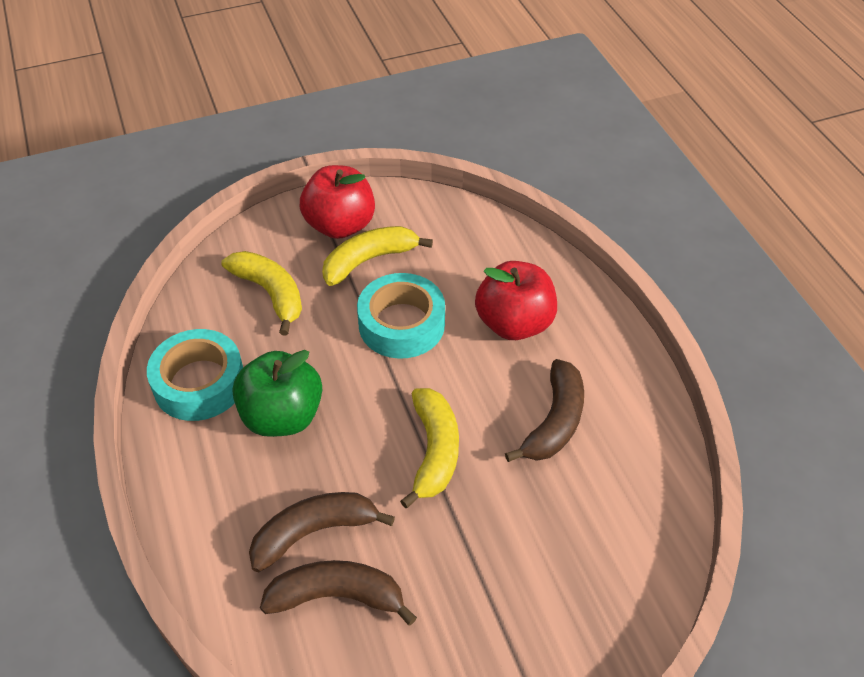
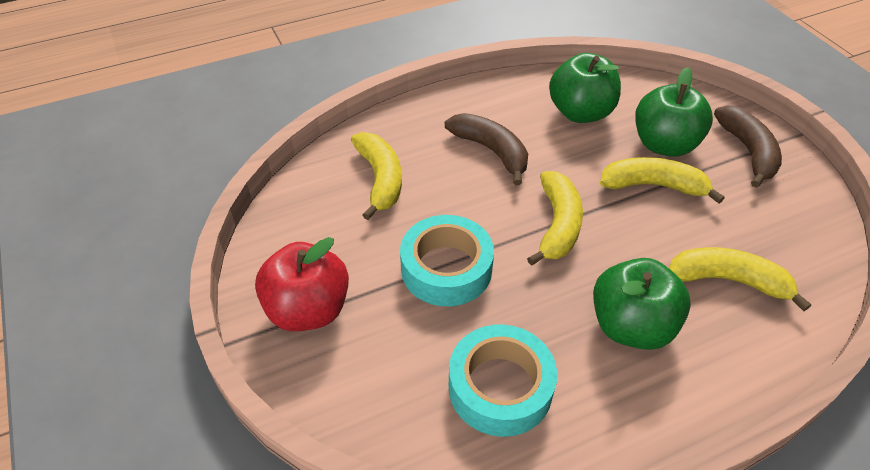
brown banana: [249,492,395,572] [260,560,417,625] [505,359,584,462] = 3 -> [445,113,528,186] [714,105,782,188] = 2
green apple: [233,350,322,437] = 1 -> [549,53,621,123] [593,258,691,350] [635,67,713,157] = 3
red apple: [300,165,375,239] [475,261,557,340] = 2 -> [255,237,349,331] = 1
yellow banana: [221,251,302,336] [322,226,433,286] [400,388,459,508] = 3 -> [351,132,402,220] [527,171,583,266] [600,157,724,204] [669,247,811,311] = 4

